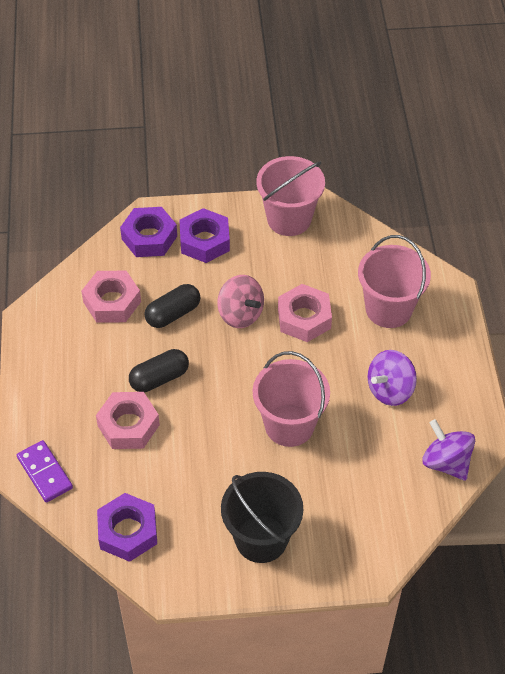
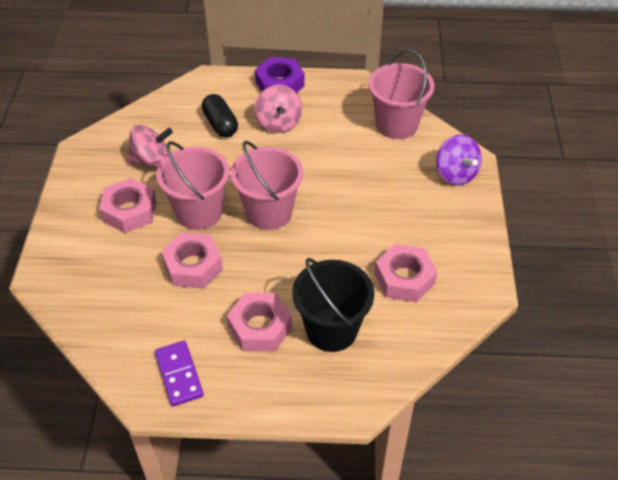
black capsule: [129,349,189,392] [144,284,200,328] = 2 -> [202,94,238,137] = 1
pink nut: [81,271,141,323] [96,392,160,449] [278,284,332,342] = 3 -> [99,178,156,233] [161,233,223,288] [227,293,292,351] [375,244,438,302] = 4
pink spinning top: [217,275,264,328] = 1 -> [127,125,173,168] [255,85,302,133] = 2
purple nut: [97,493,157,562] [120,207,177,257] [179,208,230,263] = 3 -> [255,57,305,93] = 1
purple spinning top: [368,350,417,406] [422,419,475,481] = 2 -> [436,135,482,186] = 1

